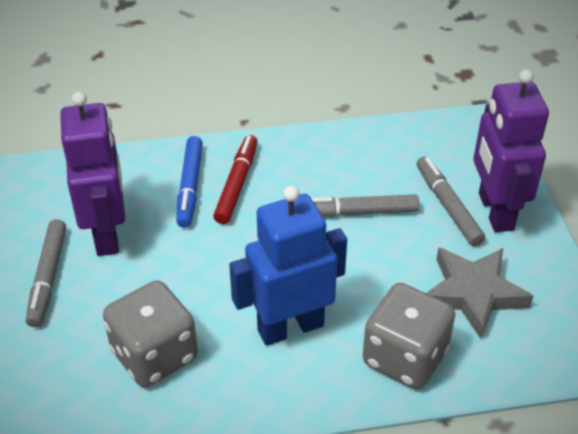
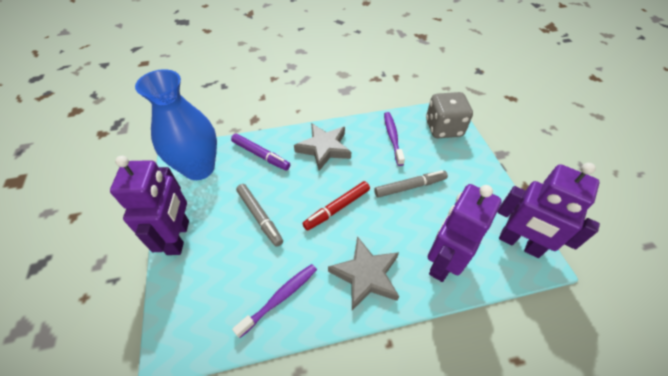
blue marker: [176,136,203,228] = 1 -> none = 0
blue robot: [229,186,347,346] = 1 -> none = 0
blue vase: none = 0 -> [135,69,217,180] = 1
grey dice: [103,280,198,387] [363,283,455,389] = 2 -> [426,92,473,138] = 1
grey marker: [26,219,66,327] [311,194,419,217] [417,156,485,246] = 3 -> [236,184,283,247] [374,170,448,198] = 2
grey star: [426,247,533,339] = 1 -> [294,123,351,171] [328,236,399,310] = 2
purple marker: none = 0 -> [231,133,290,171] = 1
purple robot: [60,92,125,256] [473,69,549,232] = 2 -> [110,156,189,255] [428,184,502,282] [498,163,600,258] = 3
purple toothbrush: none = 0 -> [232,264,317,338] [384,112,405,166] = 2

